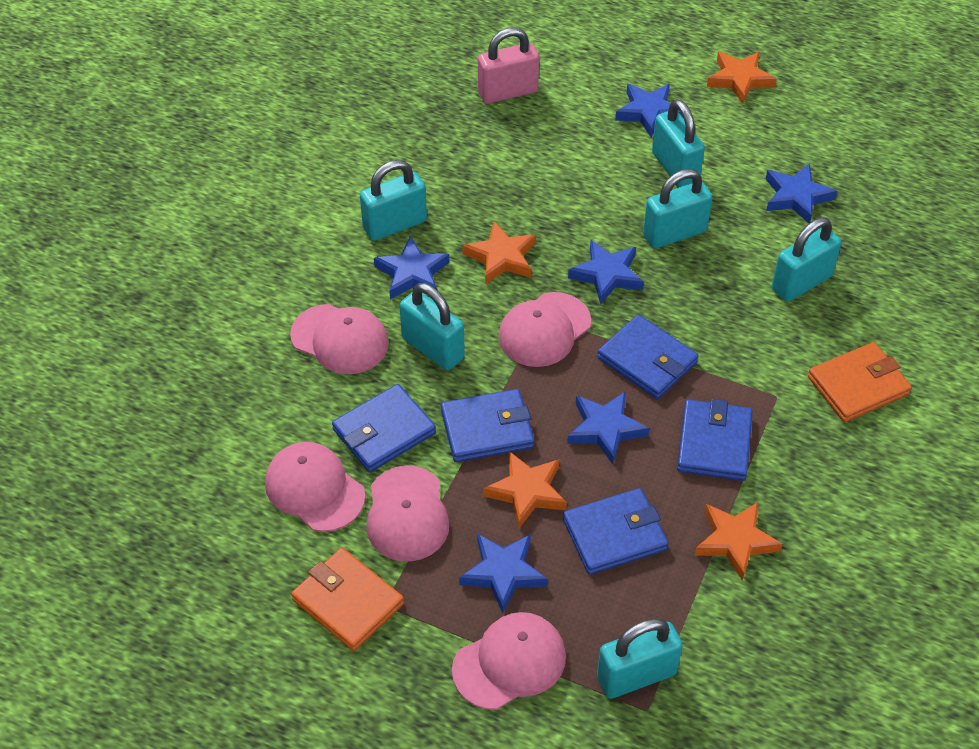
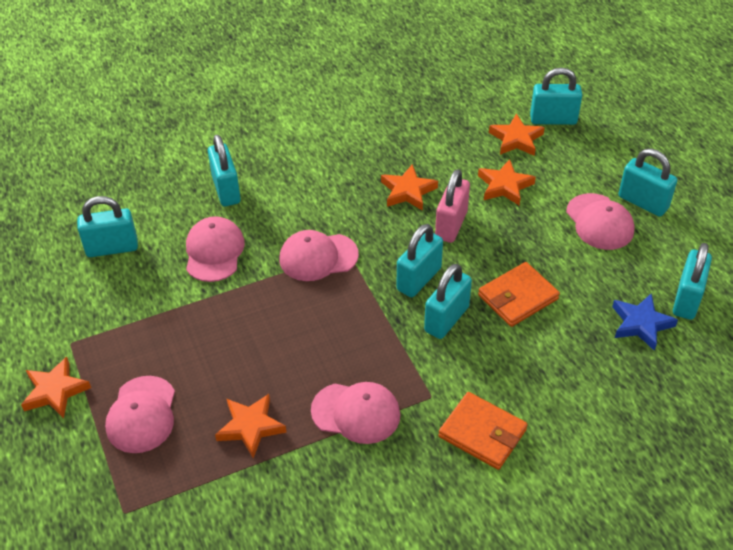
blue star: [374,236,449,299] [459,533,548,613] [567,391,649,464] [568,240,644,304] [615,84,683,138] [766,163,837,223] = 6 -> [612,293,678,351] = 1
blue wallet: [332,384,436,472] [441,389,534,462] [563,488,668,575] [597,315,698,399] [677,399,753,481] = 5 -> none = 0
orange star: [463,221,536,285] [483,451,567,528] [695,502,783,580] [707,51,776,104] = 4 -> [21,357,91,418] [215,394,287,458] [381,164,438,211] [478,159,536,206] [489,114,545,156] = 5
turquoise padlock: [360,160,427,241] [399,283,465,370] [597,618,683,699] [643,169,713,248] [652,99,705,187] [772,218,841,302] = 6 -> [77,196,138,257] [208,135,241,206] [396,224,443,297] [424,264,472,339] [530,68,582,125] [618,149,677,217] [673,243,712,320] = 7

